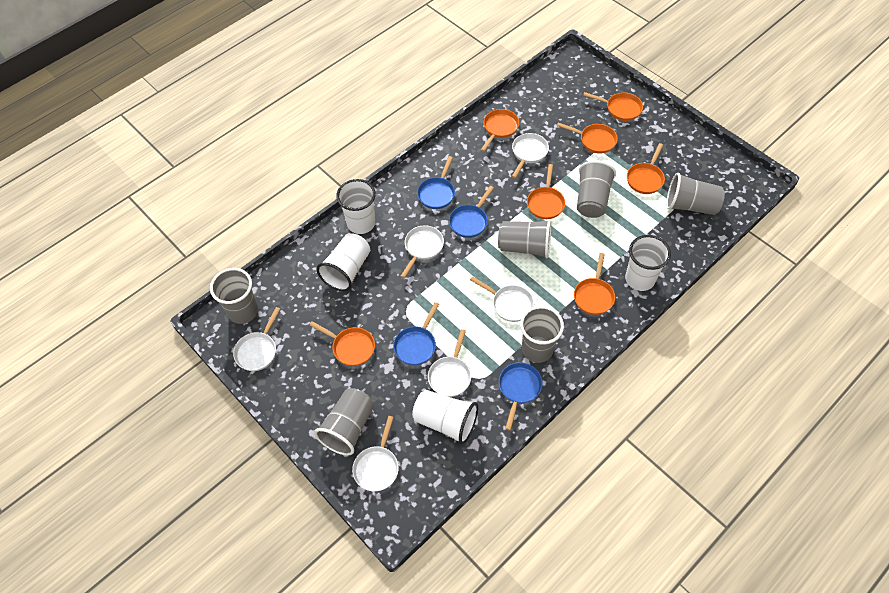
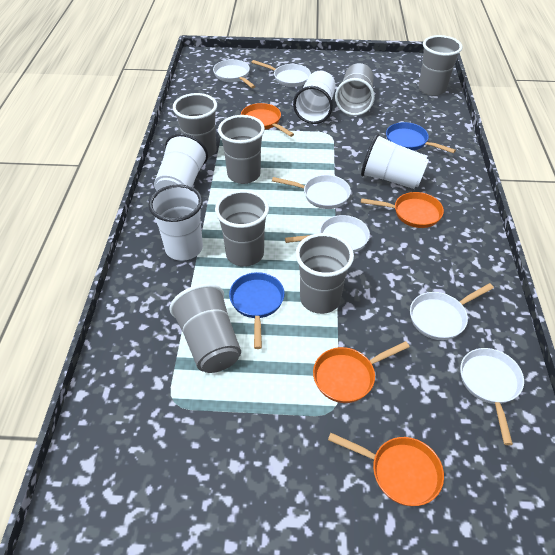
blue pan: [393,302,439,365] [417,156,455,209] [449,186,494,238] [499,362,543,430] = 4 -> [229,272,285,349] [386,122,456,153] = 2
grey cup: [210,268,258,324] [314,388,374,456] [498,219,551,258] [520,306,564,363] [577,160,616,218] [666,173,725,215] = 6 -> [170,284,241,373] [173,93,217,158] [215,190,269,267] [218,115,265,184] [295,233,354,314] [335,63,375,116] [418,35,462,96] = 7
orange pan: [309,321,375,366] [481,109,519,152] [527,164,565,219] [557,122,618,154] [574,253,615,315] [583,92,643,121] [627,143,665,194] = 7 -> [241,103,294,137] [313,341,409,403] [328,433,444,506] [361,192,444,228] = 4

